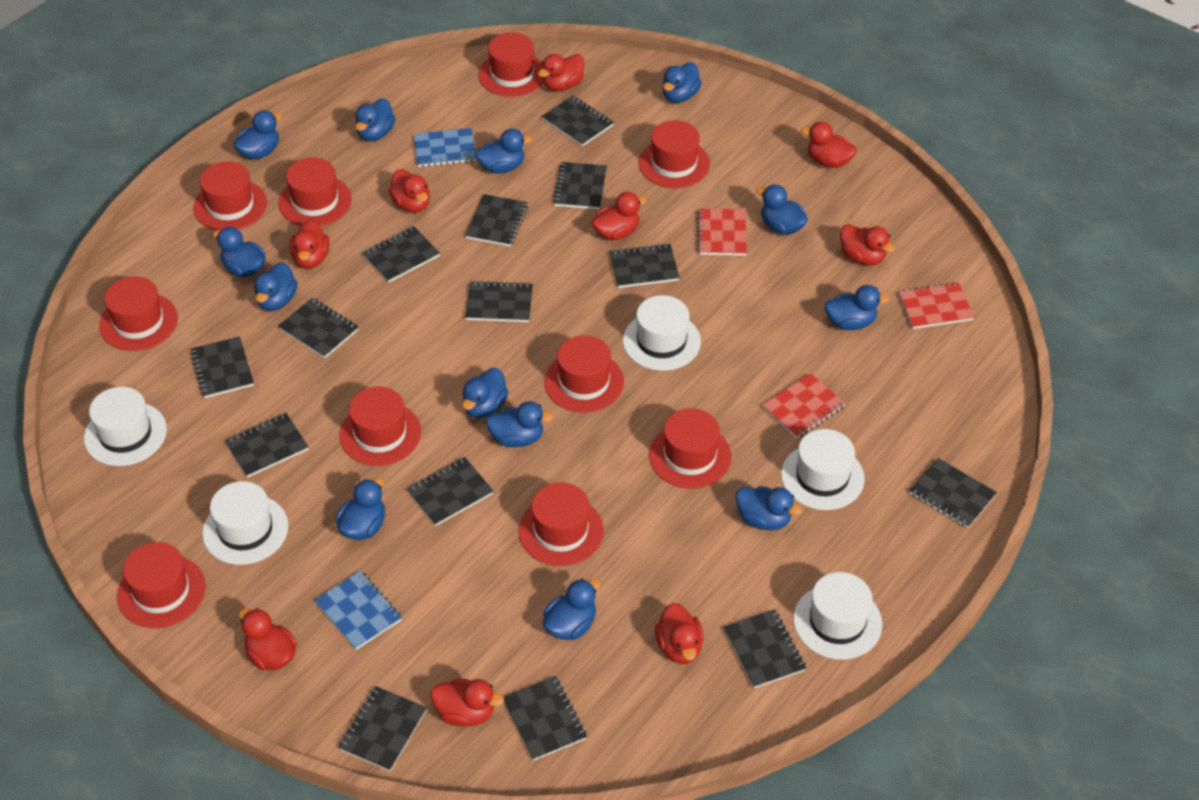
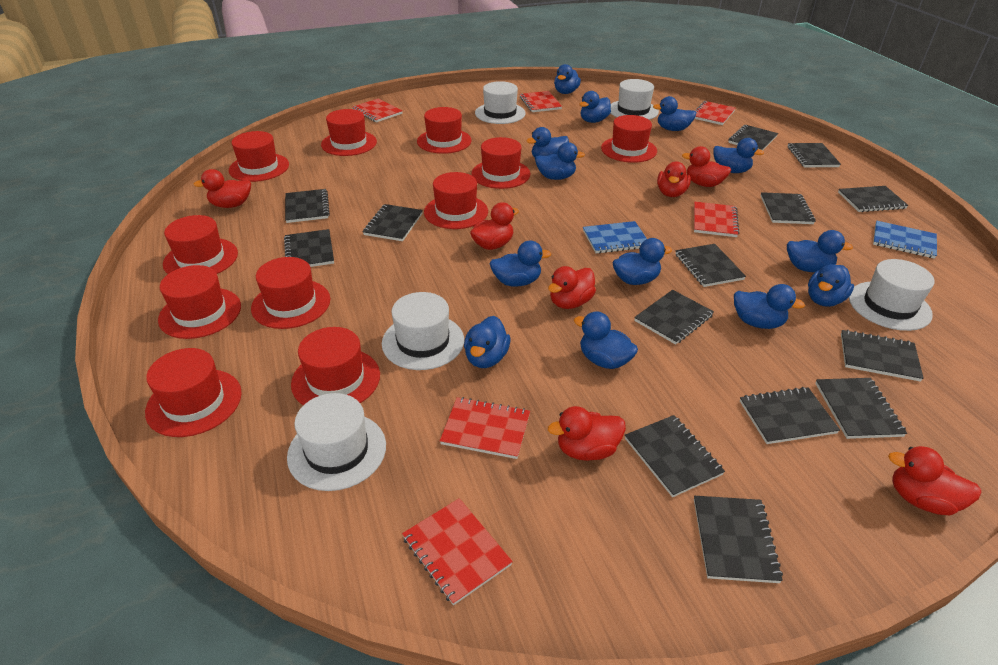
red duck: [239,608,297,671] [289,220,329,269] [389,169,430,213] [431,679,504,726] [538,54,584,91] [591,192,647,240] [655,603,704,664] [801,121,857,168] [840,224,895,266] = 9 -> [193,169,251,208] [470,202,519,250] [548,266,596,309] [548,406,626,461] [657,162,691,197] [682,146,731,187] [888,446,982,515] = 7
red hat: [99,276,178,351] [117,542,206,628] [193,162,267,230] [278,158,352,226] [339,387,421,466] [478,32,544,97] [518,482,604,566] [544,335,624,413] [639,120,710,188] [649,408,732,489] = 10 -> [145,348,242,437] [158,265,241,339] [163,215,238,274] [229,131,289,182] [251,257,330,329] [291,327,380,405] [321,109,377,156] [417,107,472,154] [424,172,488,229] [471,137,530,189] [601,115,657,163] = 11
red notebook: [697,209,747,256] [762,373,846,438] [898,282,974,329] = 3 -> [352,98,403,123] [402,498,513,605] [440,397,530,459] [520,91,562,112] [694,101,735,125] [694,202,739,237] = 6

